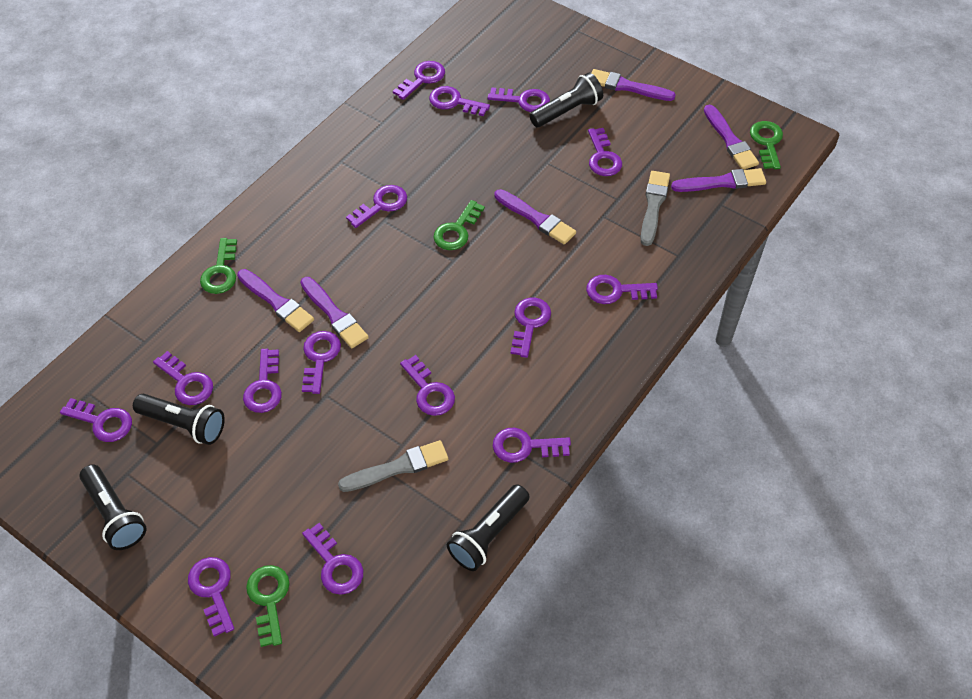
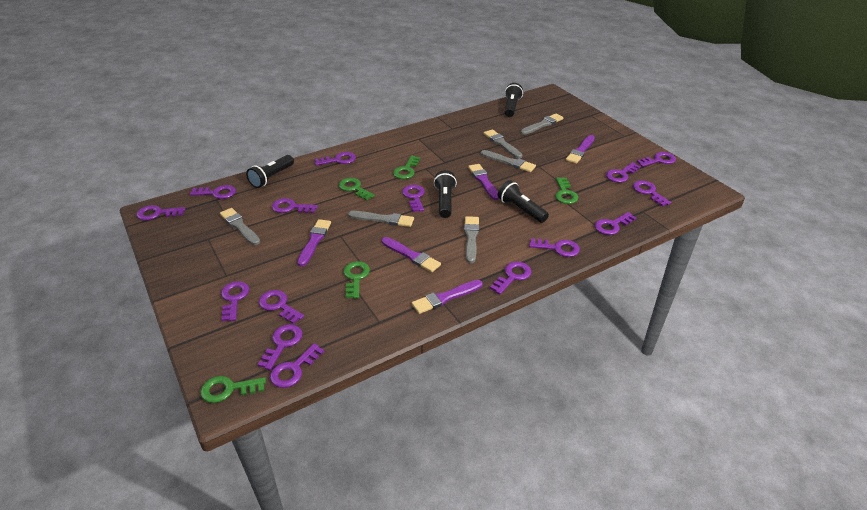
green key: [200,238,237,294] [246,565,290,647] [433,200,485,250] [750,121,783,169] = 4 -> [200,376,266,403] [339,178,375,201] [343,261,370,299] [393,156,420,179] [555,177,578,204] = 5
grey brush: [338,440,448,492] [640,171,670,246] = 2 -> [220,208,260,245] [348,211,414,227] [464,216,479,263] [481,150,536,172] [484,129,523,158] [521,114,564,135] = 6
purple brush: [237,269,314,332] [300,277,369,348] [495,189,576,244] [592,69,676,101] [671,168,766,192] [704,105,759,170] = 6 -> [297,219,331,266] [382,237,441,272] [412,280,483,314] [468,164,499,200] [566,135,595,164] = 5

